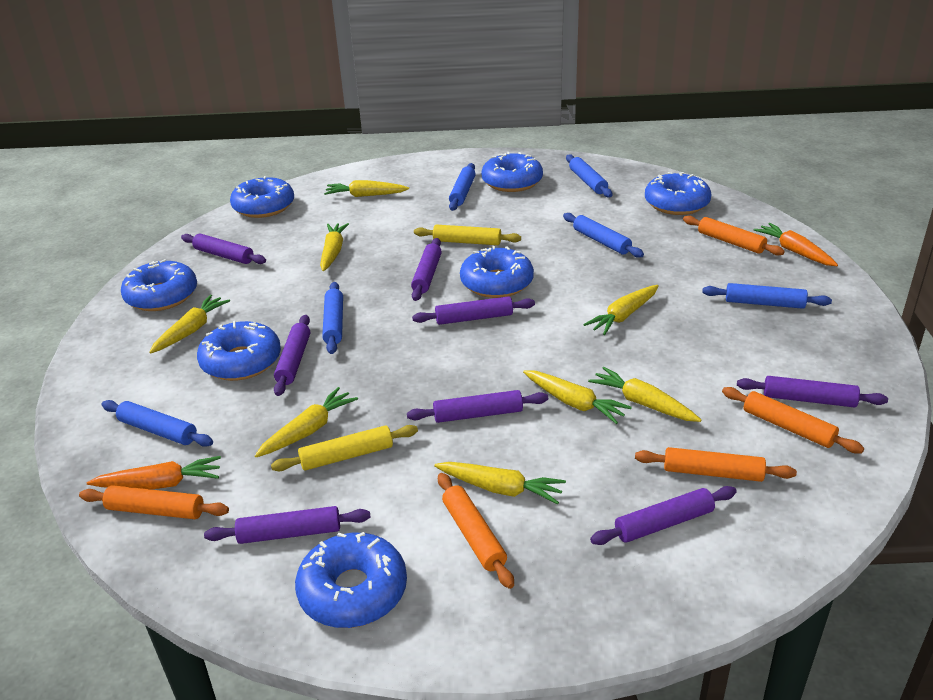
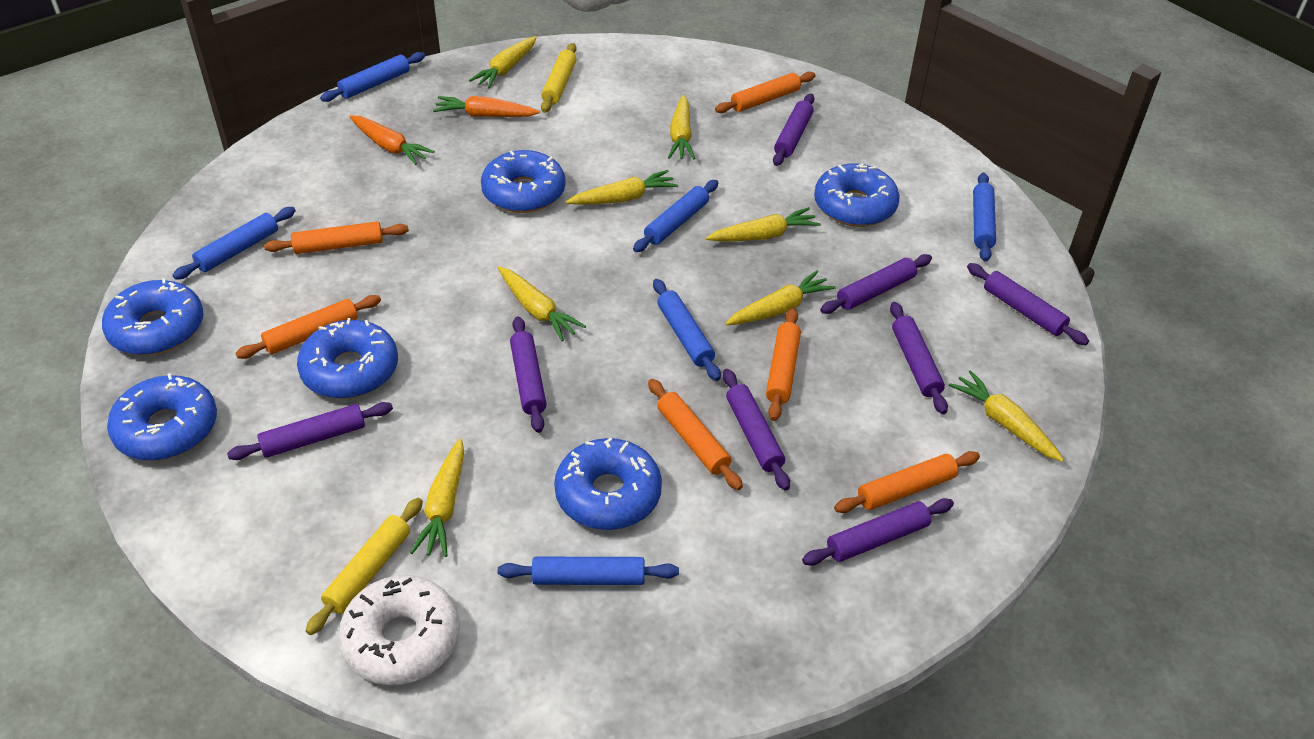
blue donut: [121,259,197,311] [197,321,281,381] [230,176,294,218] [295,532,407,628] [460,246,534,298] [482,152,543,192] [645,172,711,215] = 7 -> [102,278,203,355] [107,373,217,461] [297,318,398,399] [481,150,566,213] [554,438,662,530] [814,164,900,227] = 6
orange rolling pin: [79,485,229,519] [438,473,514,589] [635,447,797,482] [683,215,785,256] [722,387,864,453] = 5 -> [235,295,381,359] [264,221,409,254] [648,379,743,490] [715,72,816,113] [766,308,801,421] [834,451,980,513] = 6
white donut: none = 0 -> [338,575,460,685] = 1

